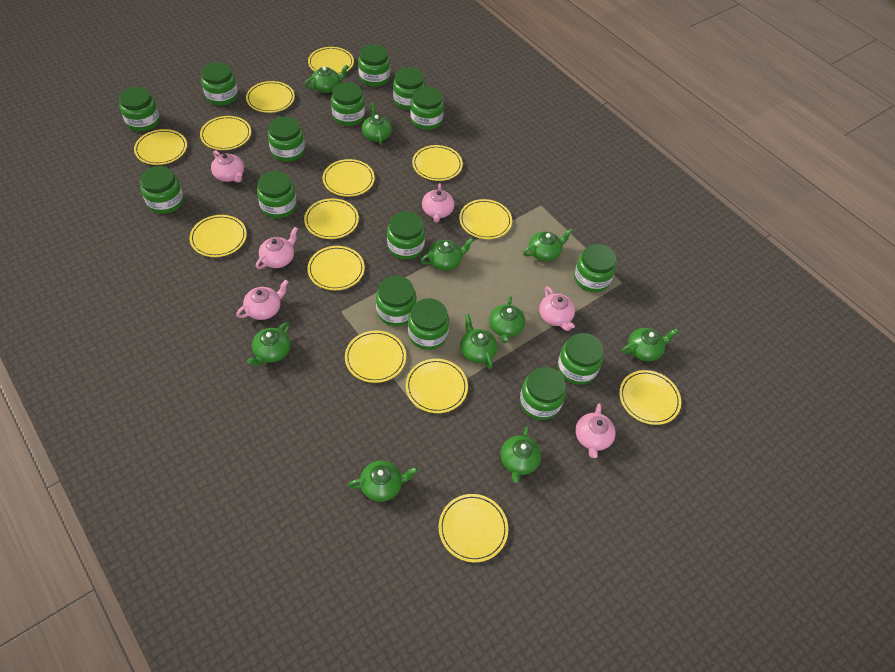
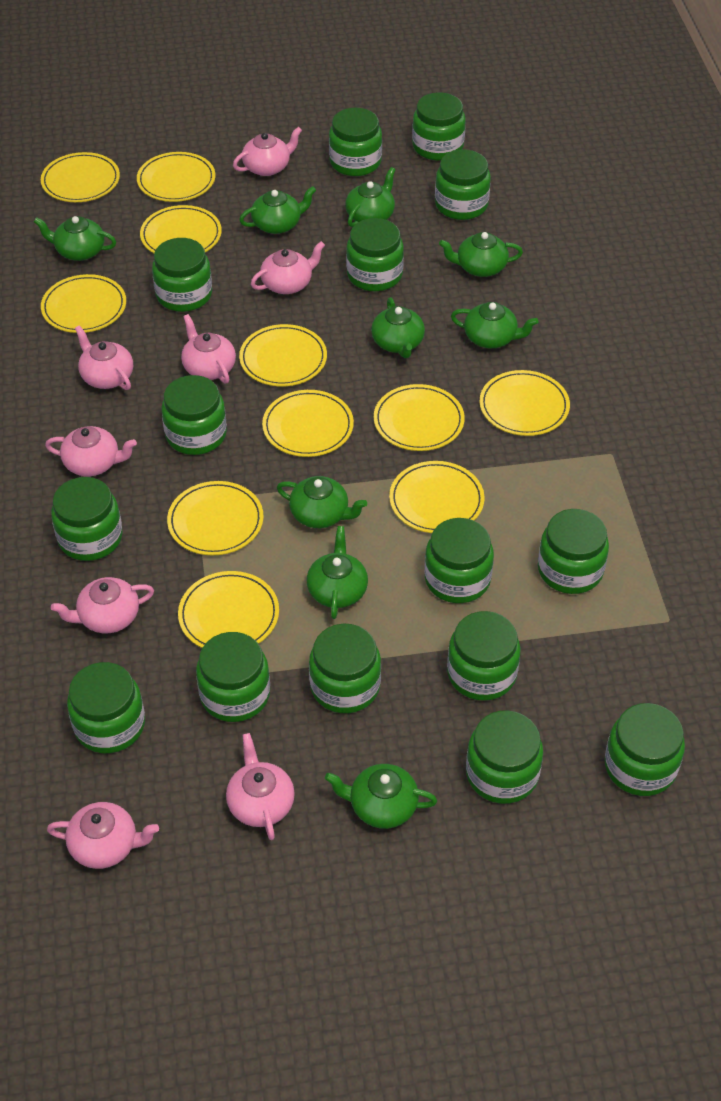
green teapot: [247,322,291,366] [304,65,348,93] [348,460,418,502] [362,103,392,145] [421,238,474,270] [460,314,498,369] [489,296,525,343] [500,426,541,483] [523,229,573,261] [622,328,679,361] = 10 -> [34,216,116,261] [239,186,316,234] [277,476,367,528] [307,526,368,619] [325,764,437,829] [345,167,396,227] [371,297,425,358] [439,232,523,277] [451,302,539,348] = 9
pink teapot: [211,150,244,183] [236,280,289,320] [256,227,298,269] [422,183,454,222] [539,286,575,331] [575,403,615,458] = 6 -> [45,426,137,476] [47,802,159,869] [51,577,154,633] [75,325,133,390] [181,314,236,384] [226,733,295,840] [233,127,302,176] [251,241,325,294] = 8
yellow plate: [134,129,187,165] [189,215,247,257] [200,116,251,150] [246,81,295,113] [304,198,359,239] [307,246,365,290] [308,47,354,75] [323,159,375,197] [345,331,406,383] [406,359,468,413] [412,145,463,181] [439,494,508,562] [459,199,512,239] [619,370,681,425] = 14 -> [41,152,120,202] [41,274,126,333] [137,152,215,202] [140,205,222,253] [167,481,264,555] [178,571,279,648] [239,324,327,386] [262,390,354,457] [374,384,465,451] [389,461,485,533] [479,370,570,436] = 11

